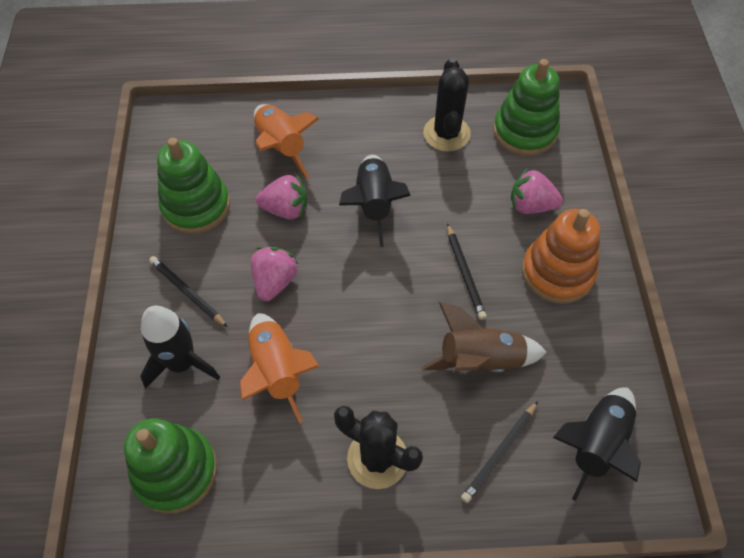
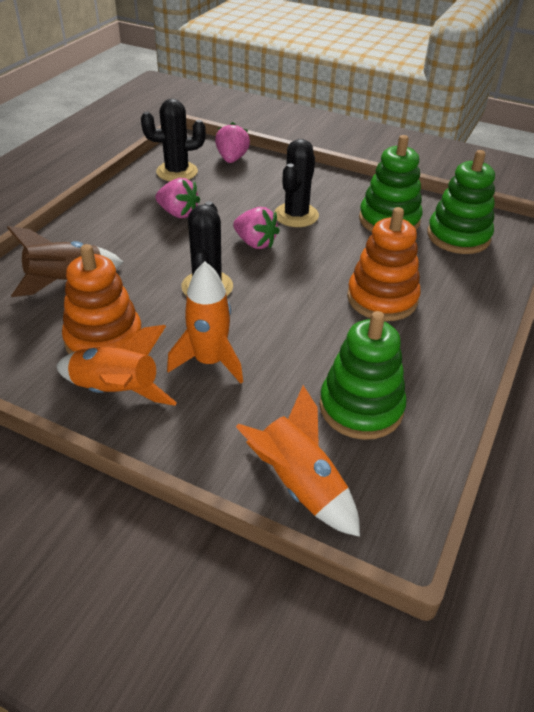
black cactus: [334,406,423,489] [423,58,471,151] = 2 -> [141,98,206,181] [181,201,233,296] [274,139,319,227] = 3
black pencil: [149,256,227,327] [447,224,487,320] [461,401,538,503] = 3 -> none = 0
black rocket: [140,305,220,389] [339,155,411,247] [553,388,641,501] = 3 -> none = 0
orange rocket: [240,313,319,423] [254,104,319,179] = 2 -> [56,325,177,406] [167,262,243,384] [236,385,360,537] = 3
orange stacking toy: [522,209,600,304] = 1 -> [62,244,142,354] [347,207,421,321] = 2

